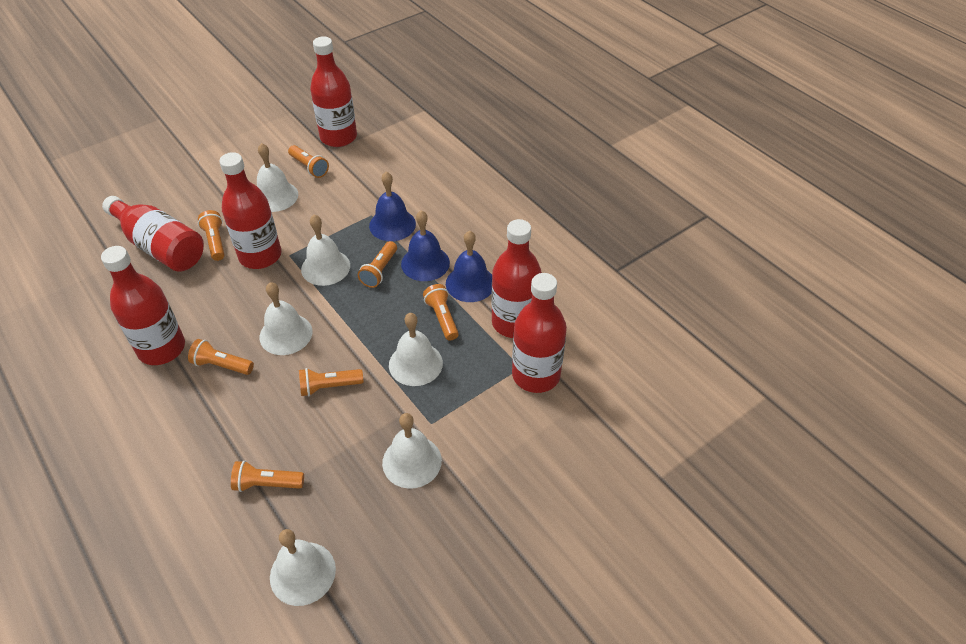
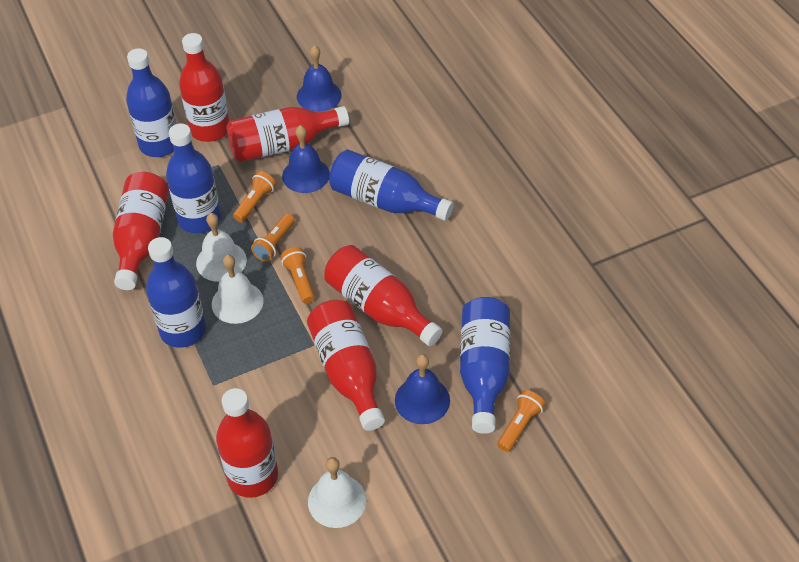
blue bottle: none = 0 -> [126,48,177,157] [146,237,206,348] [166,124,221,234] [329,150,454,221] [460,297,510,434] = 5
orange flashlight: [188,339,254,375] [198,210,225,261] [231,461,304,492] [288,145,329,178] [299,368,363,396] [358,241,397,288] [423,284,459,341] = 7 -> [233,171,276,223] [251,213,295,262] [280,247,315,304] [497,390,545,452] = 4
white bell: [257,143,298,212] [260,282,312,355] [270,529,336,606] [301,215,350,286] [382,413,442,489] [389,313,443,386] = 6 -> [196,213,247,282] [212,254,264,324] [308,457,366,528] = 3

